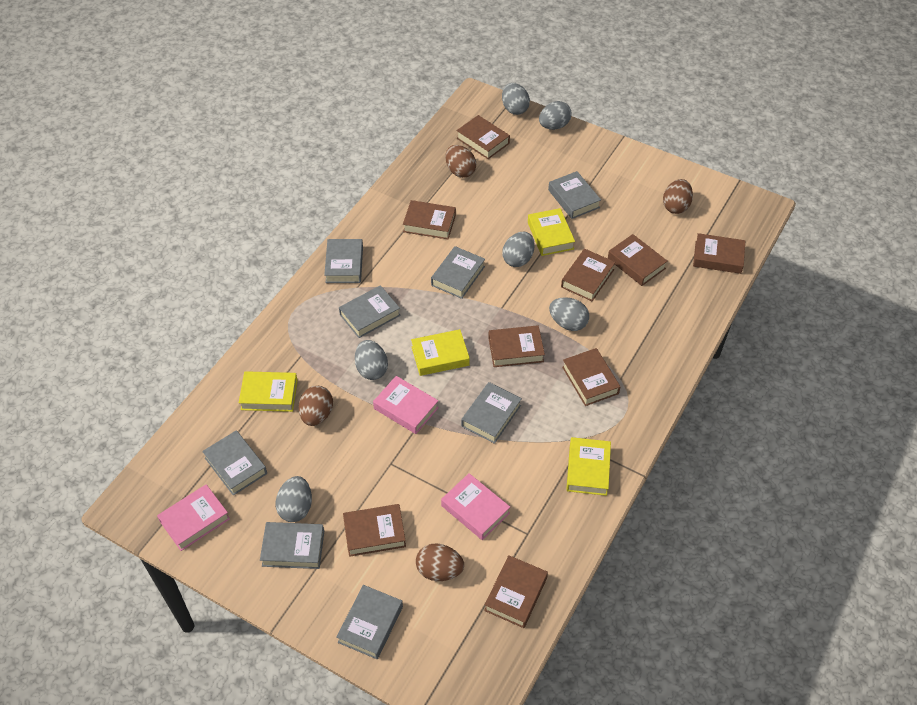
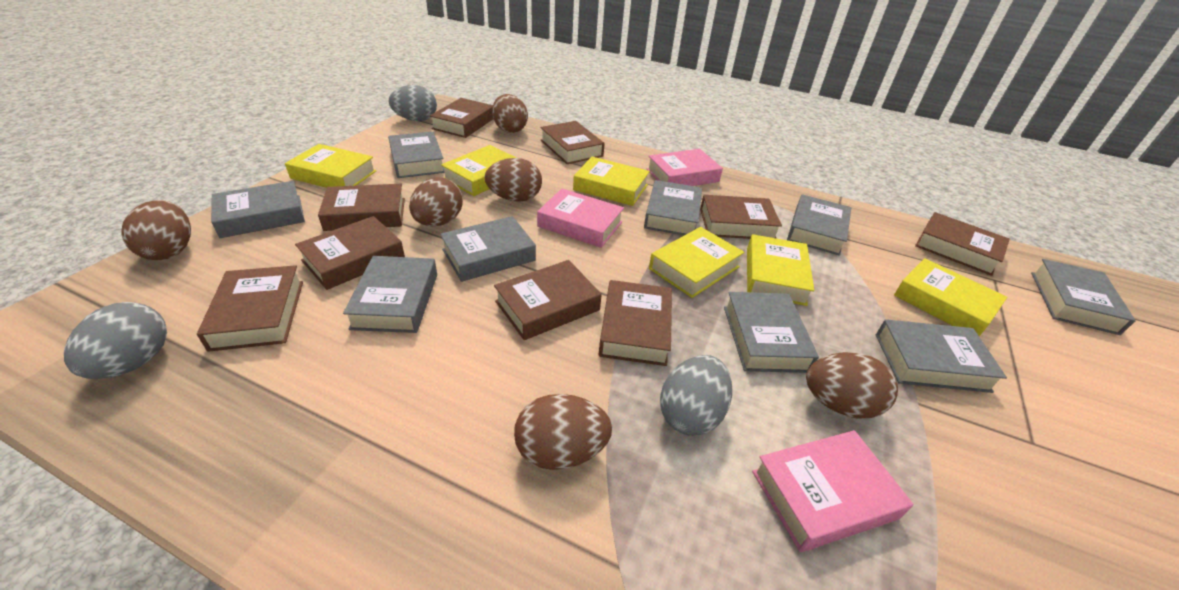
brown egg: [299,386,333,426] [416,543,464,581] [446,145,476,178] [663,179,693,214] = 4 -> [121,200,191,260] [409,177,463,226] [484,158,542,202] [492,94,528,133] [514,394,612,470] [806,352,898,418] = 6
grey book: [202,430,267,496] [260,522,324,569] [324,239,363,283] [337,585,403,659] [339,285,401,338] [431,246,485,299] [461,382,522,444] [548,171,601,219] = 8 -> [211,181,305,238] [343,256,437,333] [388,132,445,178] [440,216,536,282] [644,180,702,235] [724,292,819,373] [787,194,851,256] [876,319,1007,393] [1031,259,1136,335] = 9
grey egg: [276,476,312,522] [355,340,388,380] [502,83,530,115] [502,232,535,267] [539,101,572,130] [549,297,589,331] = 6 -> [64,302,167,379] [388,85,437,121] [660,355,732,436] = 3
yellow book: [239,371,298,412] [411,329,470,376] [528,208,575,256] [566,437,611,496] = 4 -> [285,144,376,188] [441,145,516,196] [573,157,650,206] [649,227,744,298] [747,234,815,306] [894,258,1007,336] = 6

